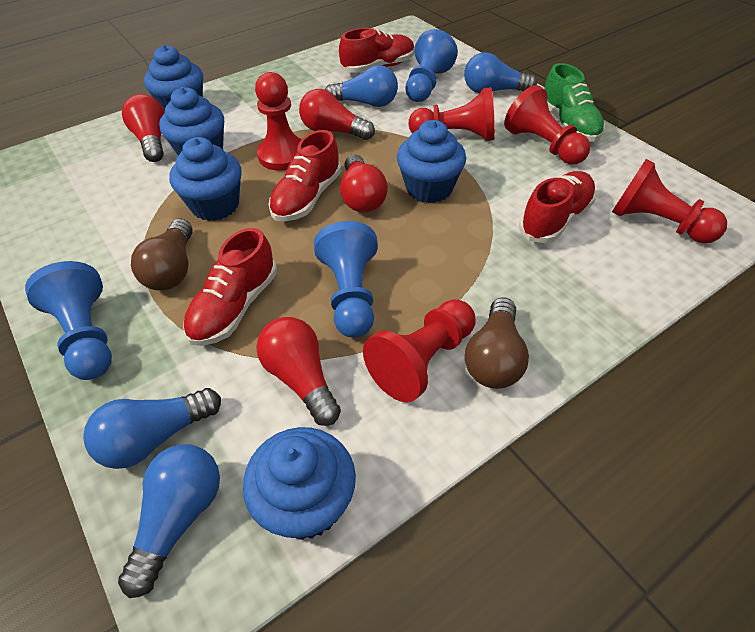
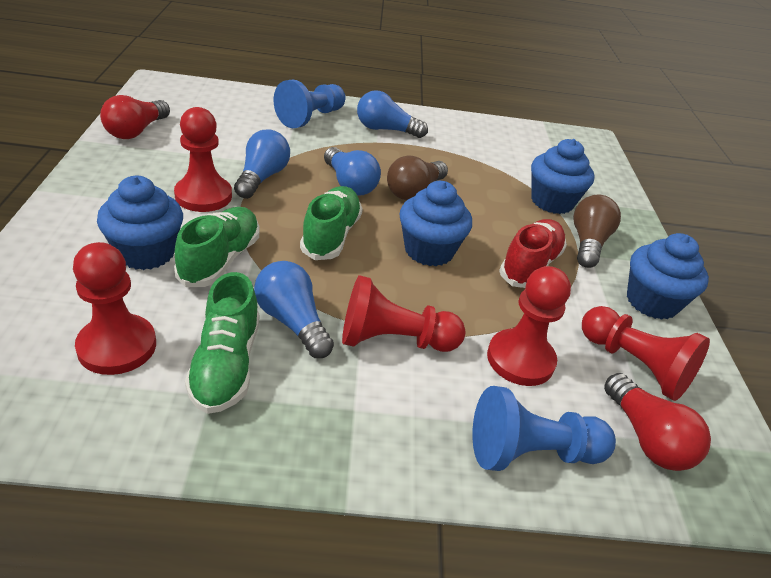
blue cupcake: [144,45,203,111] [159,87,224,155] [169,137,242,221] [243,427,356,540] [397,120,466,203] = 5 -> [97,176,183,270] [399,181,472,266] [531,139,595,214] [627,233,709,320] = 4
blue pawn: [25,261,112,380] [314,221,378,338] [405,29,458,102] = 3 -> [274,79,345,128] [472,386,616,471] = 2
green shoe: [545,63,605,142] = 1 -> [174,207,259,287] [185,272,259,414] [300,186,363,260] = 3
red light bulb: [122,94,165,162] [257,317,341,426] [299,89,375,140] [340,154,388,213] = 4 -> [100,95,170,139] [604,373,711,471] = 2
red shoe: [183,228,277,346] [268,130,341,222] [339,28,415,73] [519,171,596,243] = 4 -> [499,219,567,288] = 1

